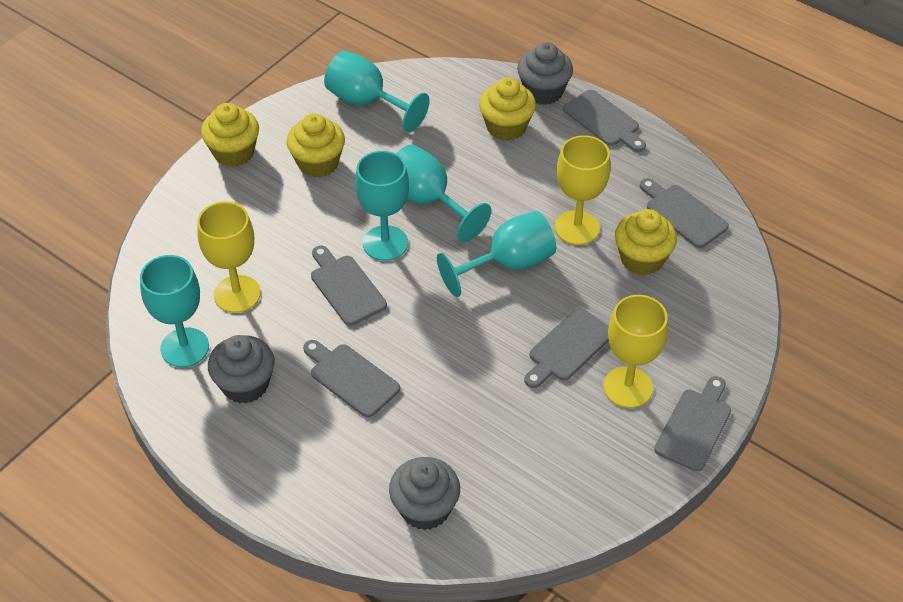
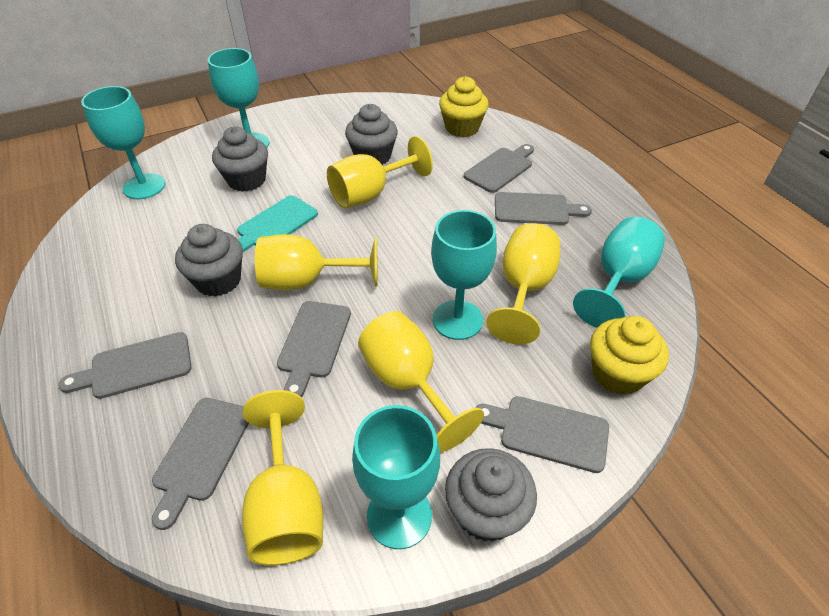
grey cupcake: [208,335,275,404] [389,457,460,530] [517,42,573,105] = 3 -> [175,224,243,297] [212,126,268,192] [345,104,398,165] [445,448,537,542] = 4
turquoise cutting board: none = 0 -> [237,195,318,252] = 1
yellow cupcake: [201,103,259,167] [286,113,345,178] [479,77,536,141] [615,209,677,275] = 4 -> [439,76,489,137] [590,316,669,395] = 2
yellow goblet: [197,201,261,313] [555,135,610,245] [603,295,668,408] = 3 -> [242,390,323,565] [255,234,377,290] [327,136,433,208] [358,311,484,452] [486,223,560,344] = 5

